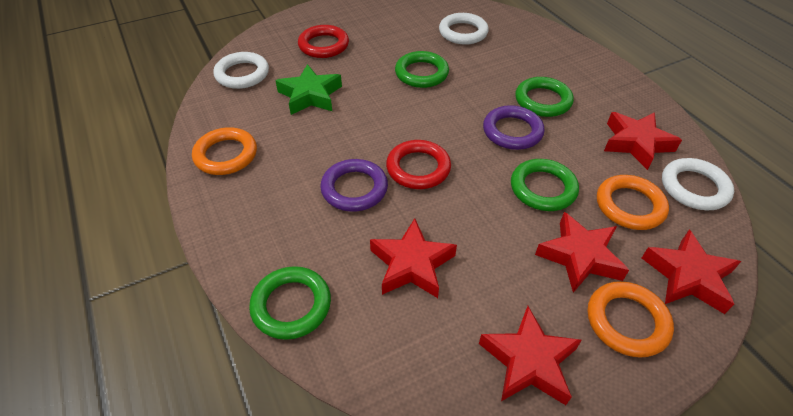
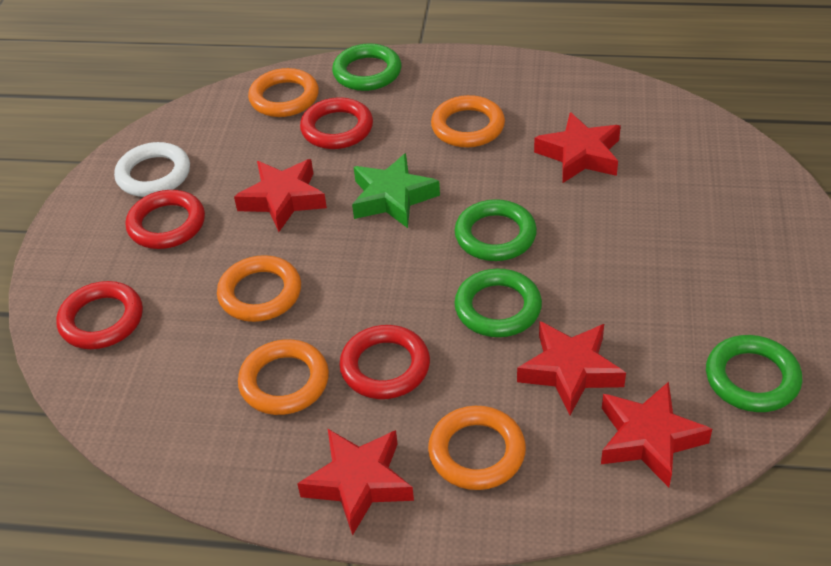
orange ring: [192,127,257,175] [588,281,674,358] [597,175,669,230] = 3 -> [217,255,301,322] [238,339,329,415] [248,68,319,117] [428,406,526,490] [431,95,505,147] = 5
purple ring: [320,159,388,212] [483,105,545,150] = 2 -> none = 0
red ring: [298,25,349,58] [386,140,451,189] = 2 -> [56,281,143,349] [126,190,205,249] [300,97,373,149] [339,325,430,399] = 4
white ring: [213,52,269,89] [439,13,489,45] [662,158,734,210] = 3 -> [114,142,190,197] = 1

